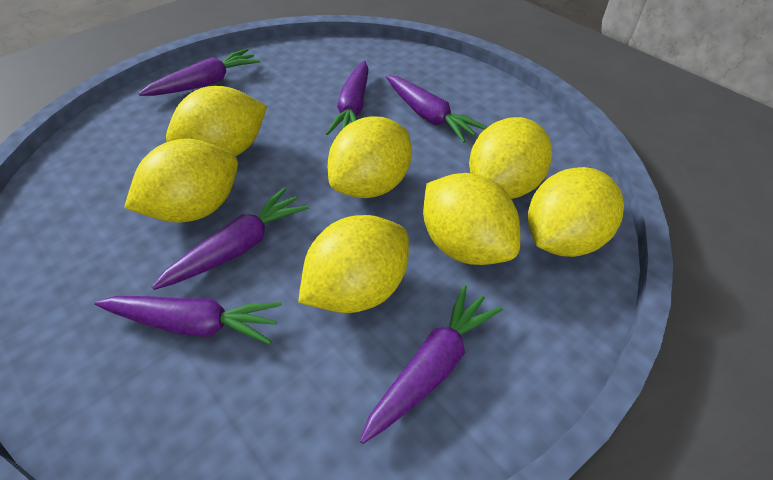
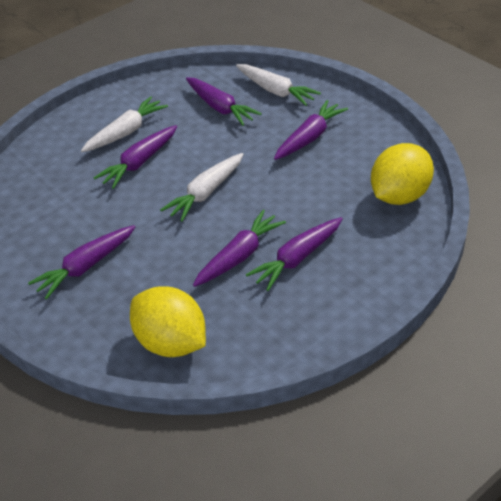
white carrot: none = 0 -> [81,96,168,152] [160,153,244,222] [236,64,321,106] = 3
yellow lemon: [124,139,238,223] [166,86,267,156] [298,215,409,313] [328,117,412,198] [423,173,520,265] [469,117,552,199] [528,167,624,257] = 7 -> [130,286,206,357] [371,143,434,205] = 2

